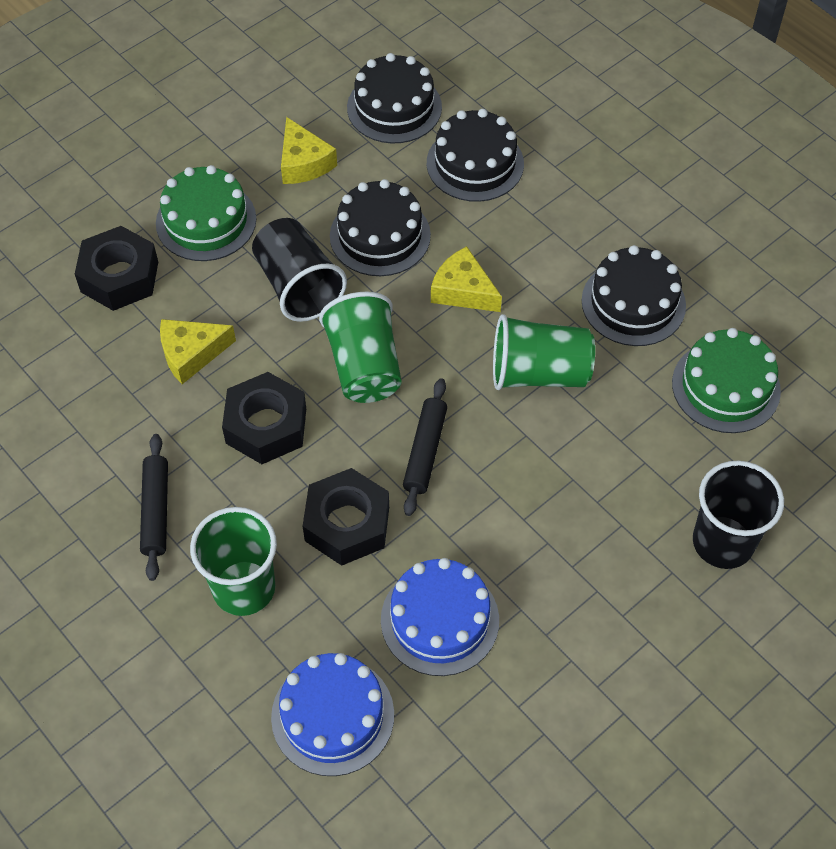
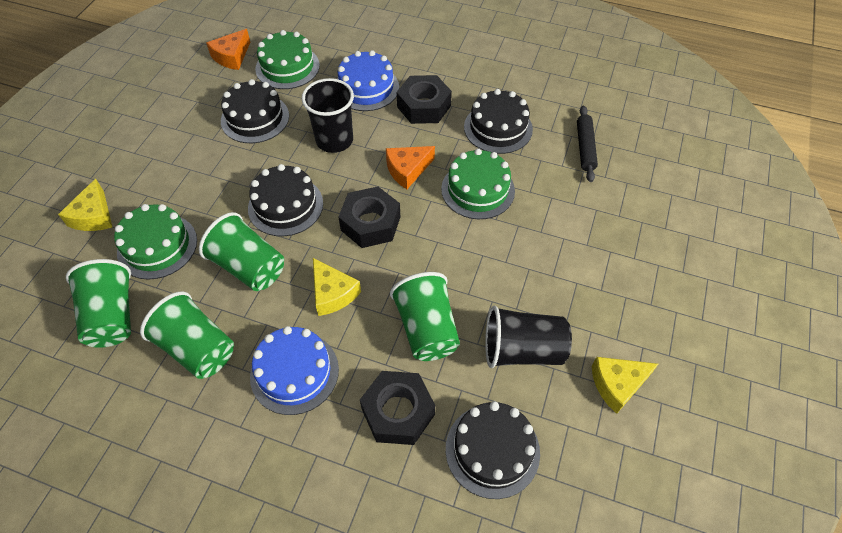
black rolling pin: [140,434,168,581] [403,378,447,516] = 2 -> [577,106,598,182] = 1
green cake: [156,165,256,261] [672,328,781,433] = 2 -> [114,204,197,280] [255,30,320,89] [441,149,515,219] = 3
green cup: [190,507,277,616] [319,292,401,403] [493,314,595,390] = 3 -> [66,259,131,348] [140,291,234,379] [199,212,284,291] [390,272,460,361] = 4
orange cheese: none = 0 -> [206,29,250,70] [386,146,435,189] = 2

